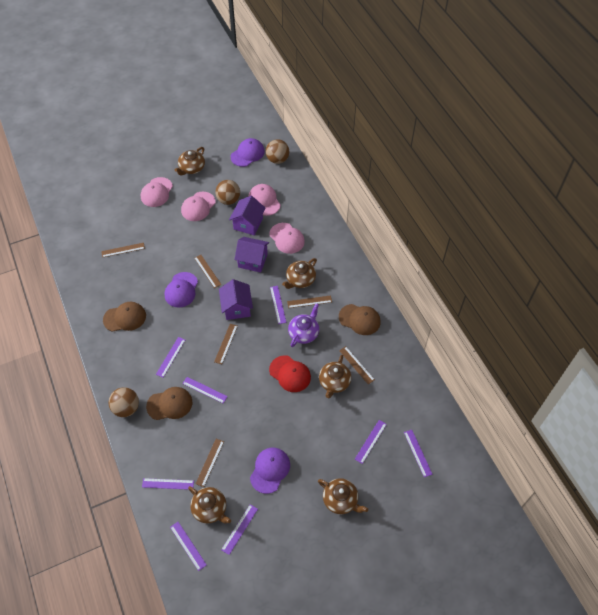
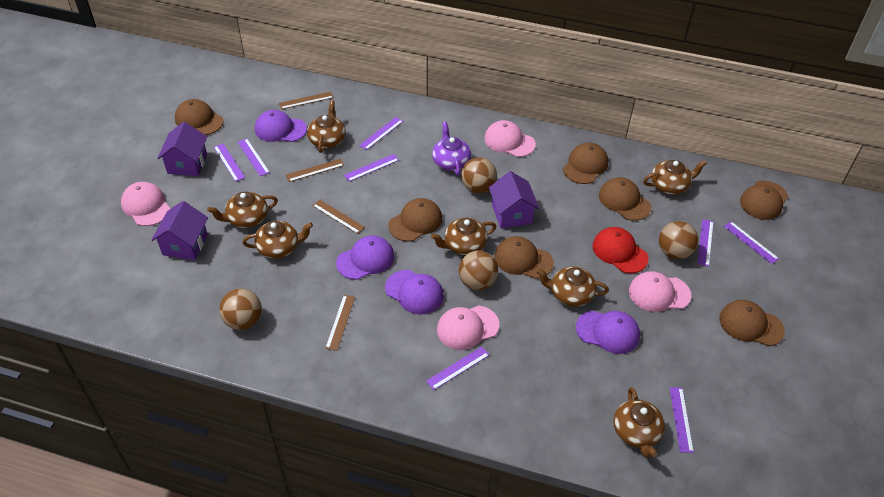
brown ball: [108,387,139,417] [215,180,240,205] [266,139,289,164] = 3 -> [219,289,262,330] [459,251,498,290] [461,157,497,193] [659,221,698,259] = 4
brown cap: [103,302,146,332] [146,387,192,420] [339,304,381,335] = 3 -> [175,99,223,135] [388,198,442,242] [494,236,554,279] [563,143,608,184] [599,177,651,221] [719,300,785,346] [740,181,788,220] = 7
brown ruler: [101,243,145,258] [195,255,221,288] [196,439,224,487] [214,324,238,364] [287,295,332,308] [339,346,375,384] = 6 -> [279,92,334,109] [286,159,344,182] [313,200,365,234] [325,295,355,351] = 4
brown teapot: [175,147,205,175] [188,486,231,524] [282,258,317,289] [318,478,368,514] [319,355,351,398] = 5 -> [207,192,278,228] [242,221,313,259] [307,100,346,153] [431,218,496,255] [536,266,609,307] [613,387,665,458] [643,160,707,195] = 7
purple cap: [165,272,198,308] [231,138,265,167] [250,448,290,494] = 3 -> [255,110,307,142] [336,235,395,280] [385,270,444,314] [576,311,640,354] = 4

